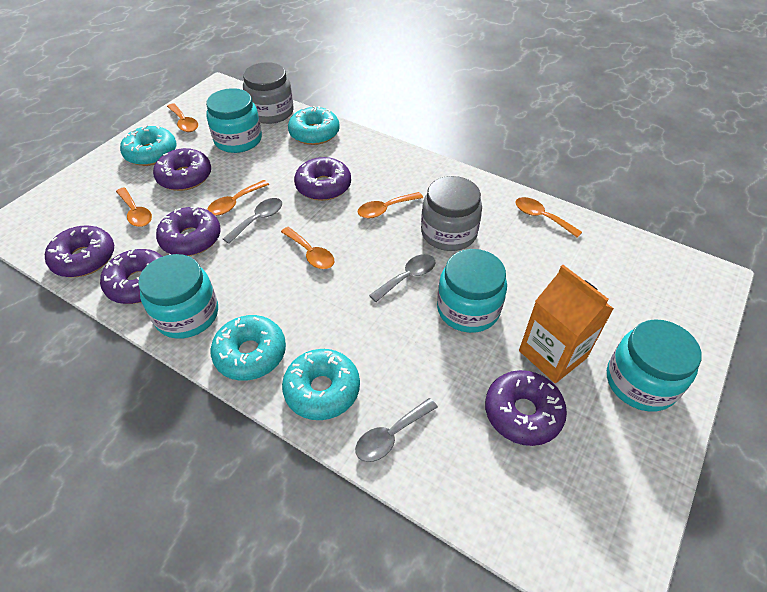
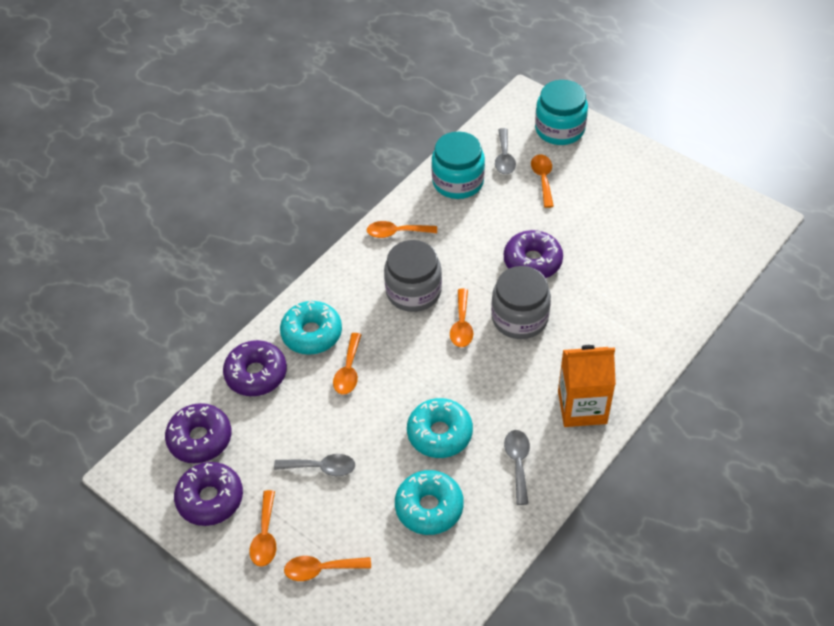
purple donut: [45,226,114,277] [100,249,163,304] [153,148,211,191] [156,207,221,256] [294,157,351,201] [485,370,567,446] = 6 -> [165,403,231,463] [174,462,243,526] [223,340,287,396] [504,230,563,278] = 4
turquoise donut: [120,125,176,166] [211,315,286,381] [282,349,360,420] [288,106,340,145] = 4 -> [280,301,342,355] [395,470,464,535] [407,398,473,458] = 3
turquoise jar: [138,254,218,339] [206,88,262,153] [437,249,507,333] [607,319,701,412] = 4 -> [431,132,485,199] [535,80,588,145] = 2

